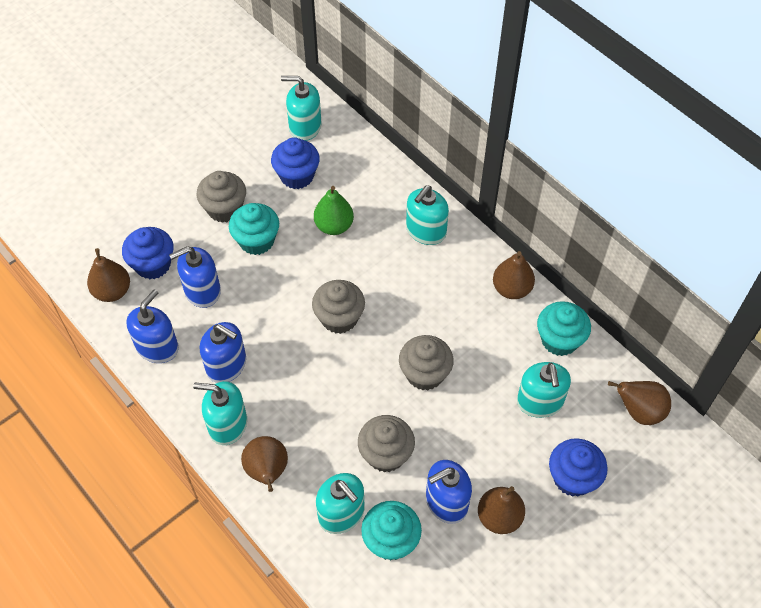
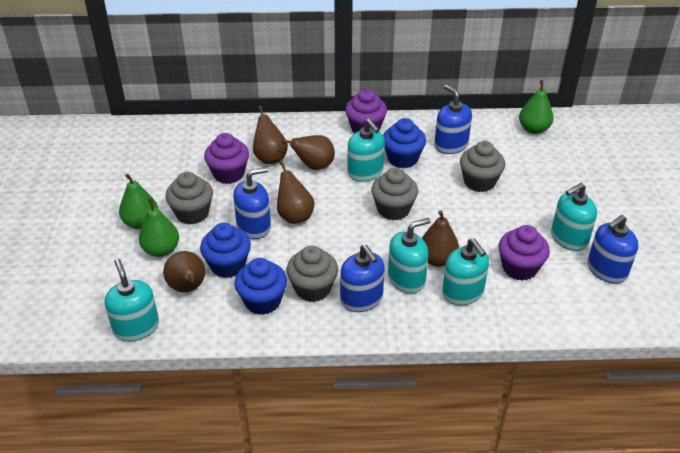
green pear: [314,186,354,235] = 1 -> [119,174,158,229] [139,198,179,257] [519,80,553,134] = 3
purple cupcake: none = 0 -> [204,133,249,184] [345,89,387,133] [499,225,550,281] = 3
turquoise cupcake: [229,203,279,255] [361,501,422,561] [537,301,591,356] = 3 -> none = 0

